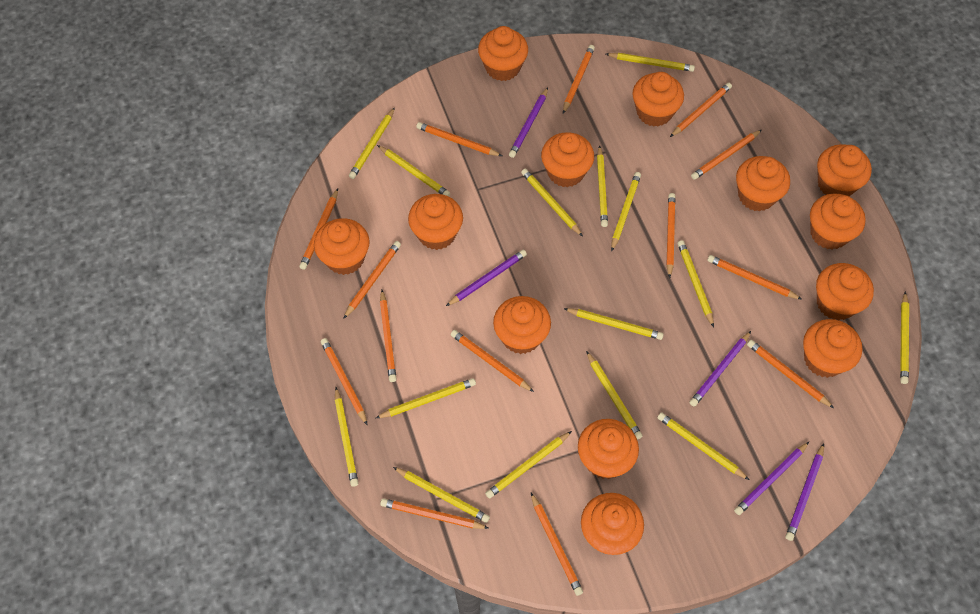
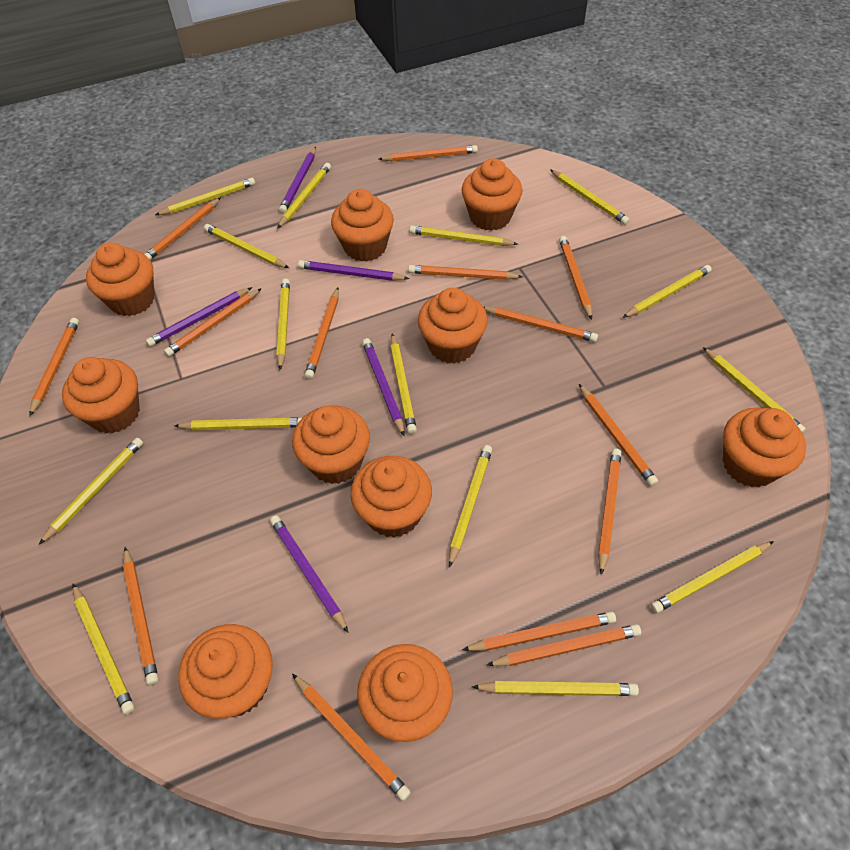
orange cupcake: [314,218,370,275] [408,194,463,250] [478,26,528,81] [493,296,551,354] [541,132,594,187] [578,419,639,479] [581,493,644,555] [633,72,684,127] [736,156,790,211] [803,319,862,378] [810,194,866,250] [816,263,874,320] [817,144,872,196] = 13 -> [62,357,140,433] [86,243,154,316] [178,624,273,719] [292,405,370,484] [331,189,394,262] [350,456,432,538] [357,644,453,742] [418,288,488,364] [461,158,522,231] [723,408,806,488] = 10

